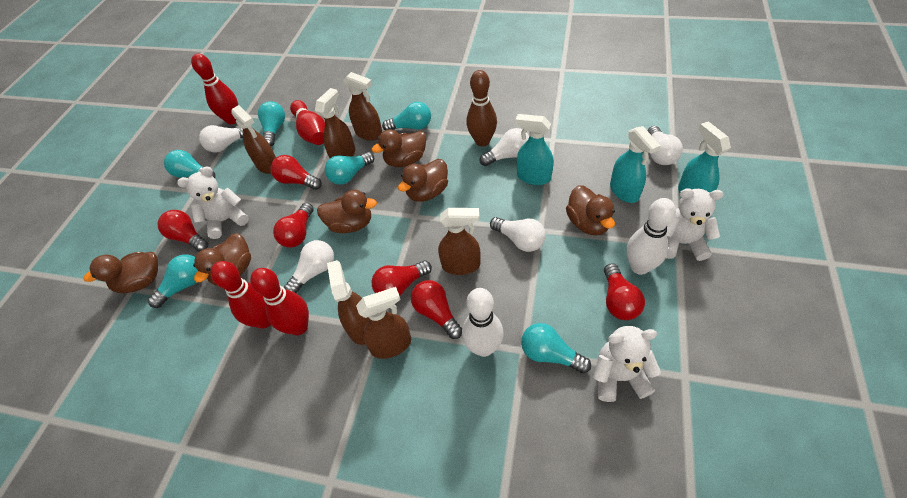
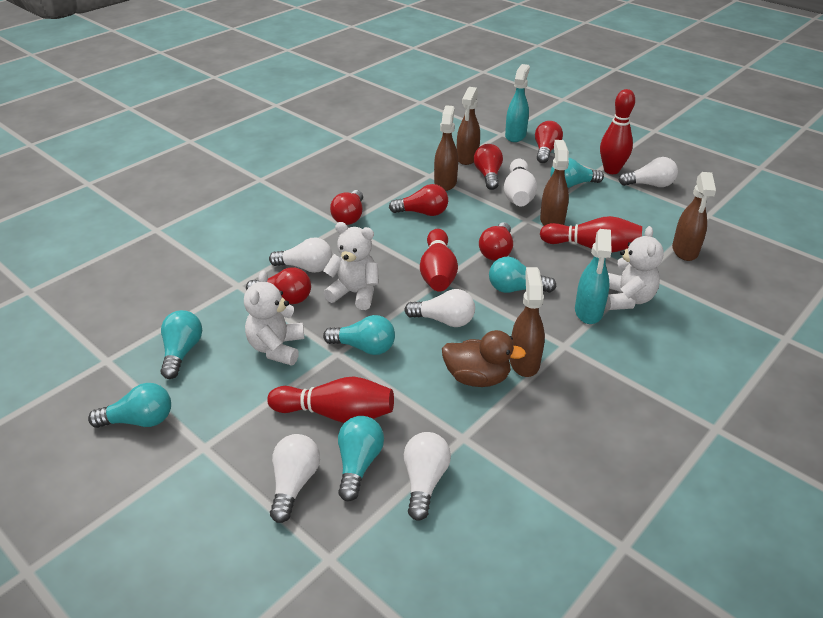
brown bowling pin: [466,70,497,146] = 1 -> none = 0
brown duck: [83,252,158,293] [193,233,251,286] [317,190,377,233] [372,129,427,167] [398,159,448,202] [566,185,615,235] = 6 -> [442,330,526,387] = 1
brown spray bottle: [231,105,276,174] [315,88,355,158] [327,260,369,345] [343,72,382,140] [356,287,411,359] [438,208,480,275] = 6 -> [434,105,458,191] [457,87,480,165] [510,267,545,377] [540,140,569,226] [672,172,716,261] = 5
turquoise spray bottle: [515,114,554,185] [610,126,661,203] [678,121,731,193] = 3 -> [505,64,530,142] [575,229,612,324] = 2
white bowling pin: [462,288,504,357] [627,198,676,275] = 2 -> [504,159,537,206] = 1

